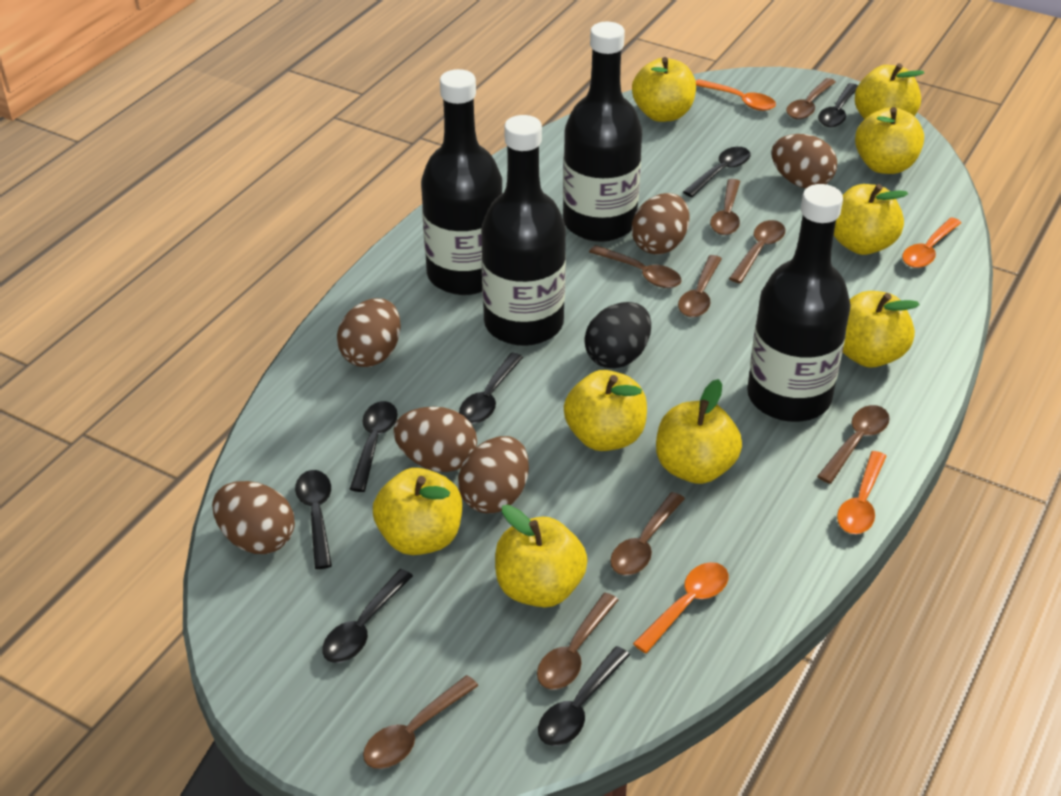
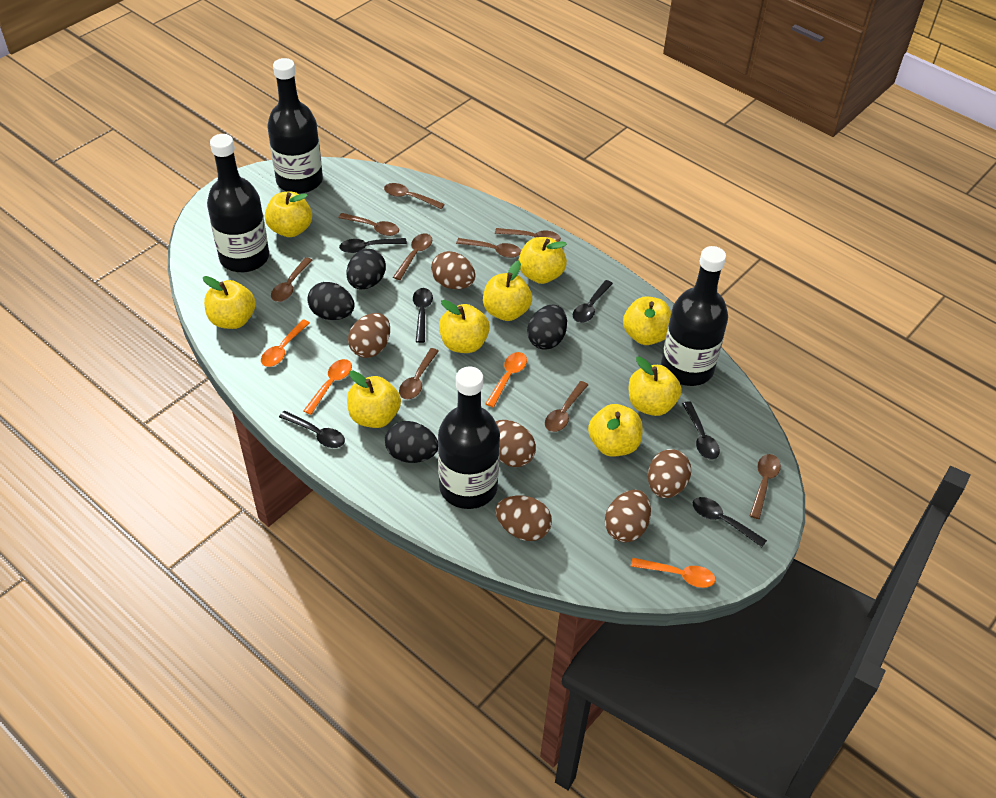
black egg: [584,302,651,369] = 1 -> [307,282,354,320] [346,249,386,290] [385,421,438,463] [527,305,567,350] = 4
black spoon: [295,470,332,569] [322,569,413,663] [350,401,398,492] [459,353,523,424] [538,646,630,746] [683,147,750,197] [818,83,858,127] = 7 -> [279,411,345,448] [339,238,407,253] [413,288,433,343] [573,280,613,323] [682,401,720,459] [693,497,767,547] = 6

